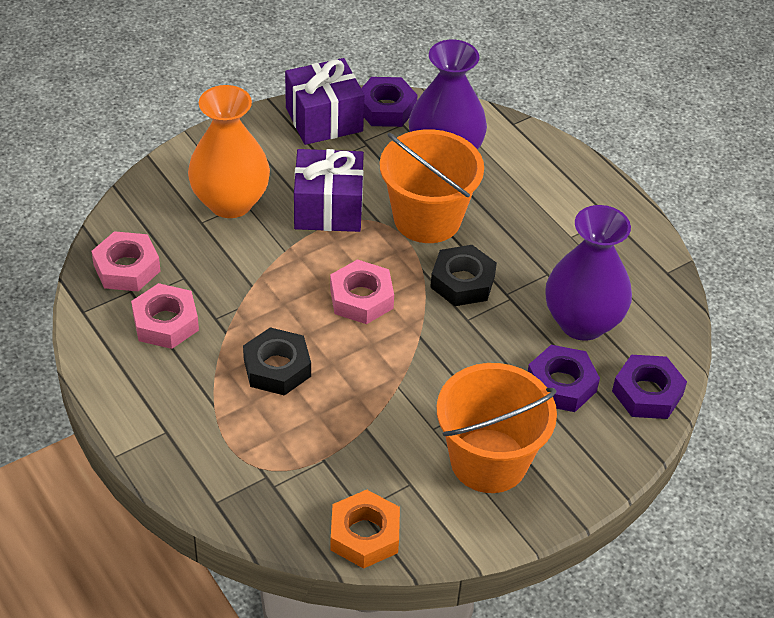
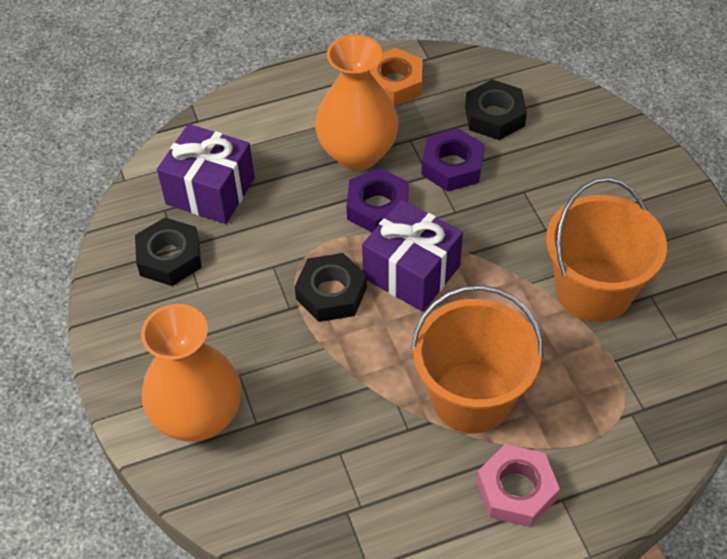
black nut: [243,327,311,396] [430,245,497,306] = 2 -> [135,217,202,286] [294,253,367,322] [465,80,527,140] = 3
orange vase: [188,85,270,218] = 1 -> [141,304,241,442] [315,35,399,170] = 2
pink nut: [91,231,161,291] [131,283,199,349] [330,259,394,324] = 3 -> [477,444,560,527] = 1
purple nut: [361,77,418,127] [528,345,600,412] [612,355,687,419] = 3 -> [346,168,409,232] [421,128,485,192] = 2
purple vase: [409,40,487,150] [545,205,632,341] = 2 -> none = 0

